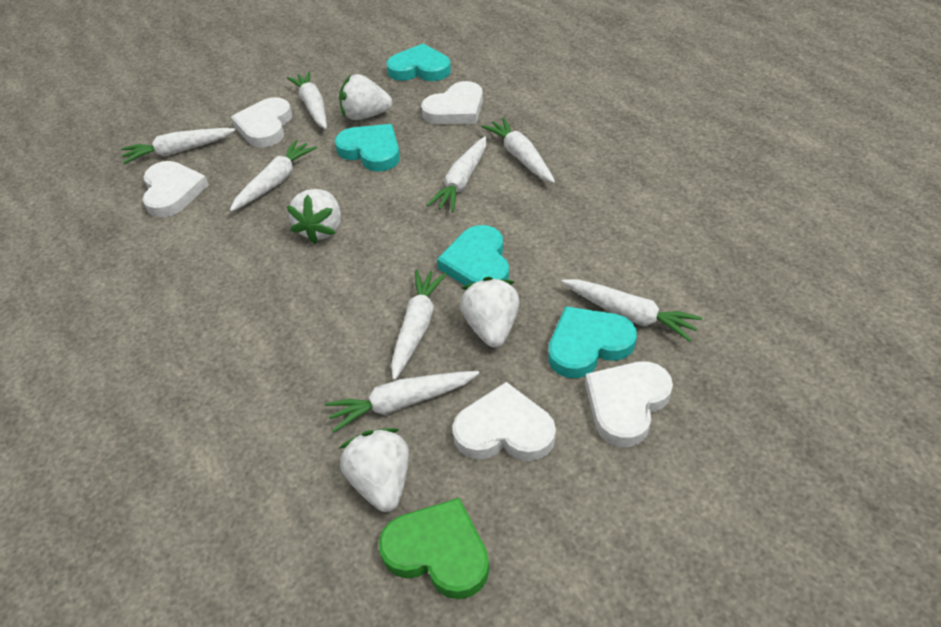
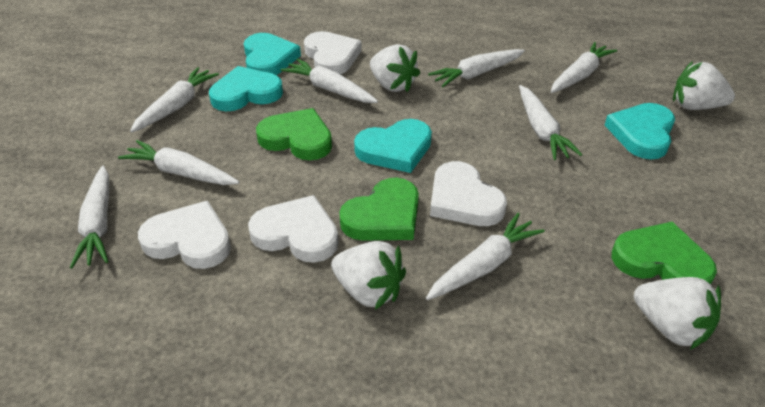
green heart: [379,498,489,599] = 1 -> [256,108,332,160] [339,178,419,240] [612,222,717,284] = 3
white heart: [143,161,209,218] [231,97,292,148] [421,81,483,124] [452,382,556,461] [585,361,673,447] = 5 -> [138,201,231,269] [248,195,339,263] [304,31,362,74] [430,161,507,226] = 4

